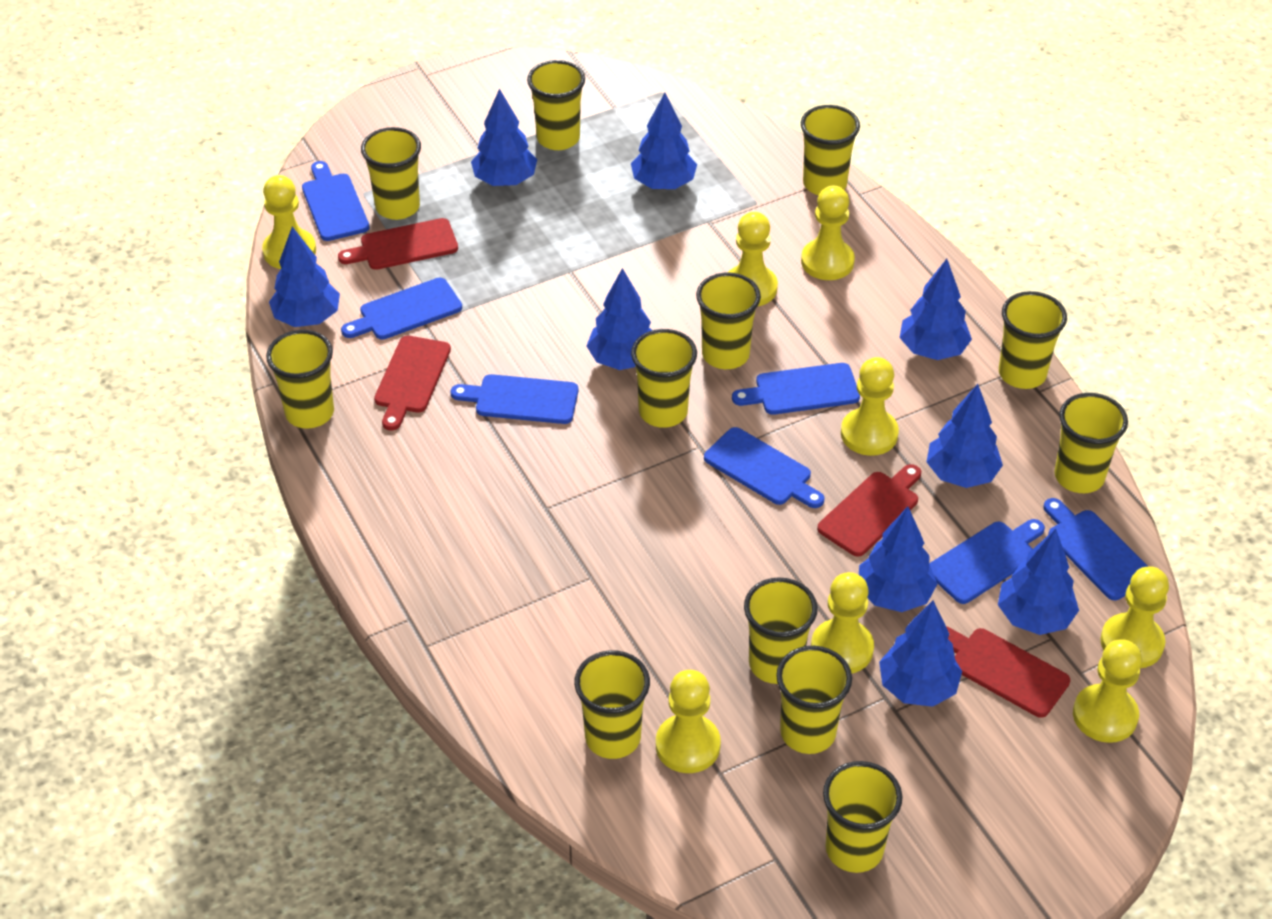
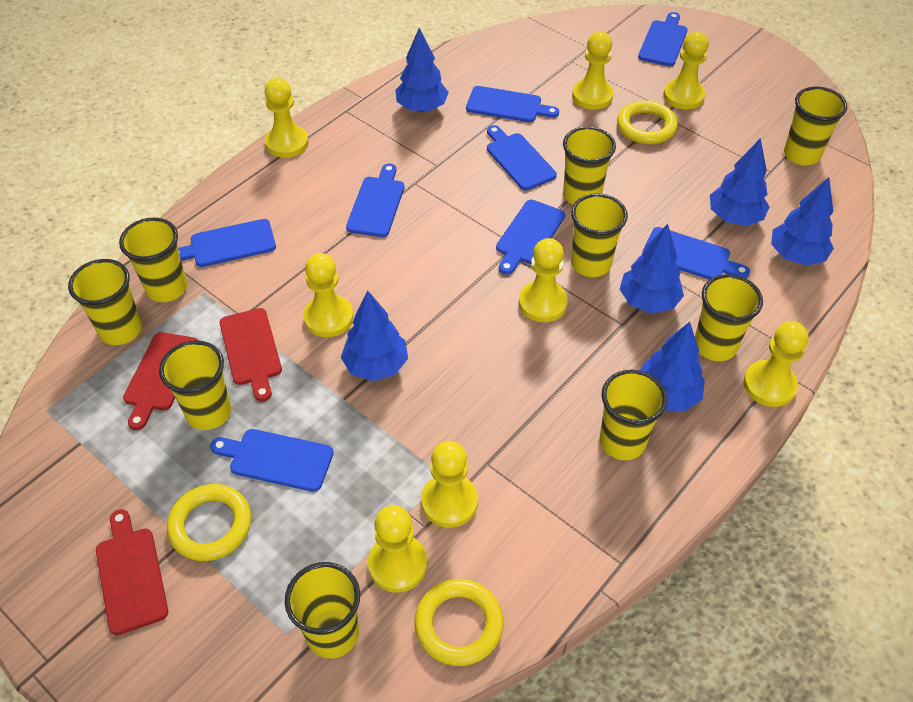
blue cutting board: [302,161,369,241] [341,278,462,340] [451,374,578,424] [704,427,824,508] [732,363,860,415] [929,519,1045,604] [1043,498,1148,600] = 7 -> [178,219,276,267] [210,429,334,492] [346,164,404,237] [466,86,559,122] [487,125,557,190] [496,200,565,275] [638,12,688,66] [642,227,750,280] = 8
blue tree: [269,226,340,327] [471,89,537,186] [586,268,652,370] [631,93,697,189] [859,507,937,612] [879,600,962,707] [899,259,972,360] [926,384,1003,488] [998,529,1079,635] = 9 -> [341,291,408,381] [395,28,449,112] [619,224,684,313] [640,322,705,411] [710,138,770,226] [771,177,834,266] = 6
red cutting board: [338,218,458,270] [374,336,451,430] [817,464,921,557] [946,626,1070,718] = 4 -> [96,509,168,635] [123,332,199,430] [220,308,282,402] = 3
yellow cup: [266,330,334,428] [361,127,421,220] [527,60,585,150] [574,650,650,759] [631,329,697,428] [696,273,761,369] [744,577,818,684] [776,646,852,754] [801,105,860,195] [823,761,903,873] [999,291,1067,389] [1054,393,1128,493] = 12 -> [68,259,142,345] [119,218,187,302] [159,340,231,430] [285,562,360,659] [563,126,616,205] [571,194,628,277] [599,370,667,460] [695,274,763,361] [784,87,847,165] = 9
yellow ring: none = 0 -> [167,484,251,561] [415,579,504,666] [617,100,678,144] = 3

